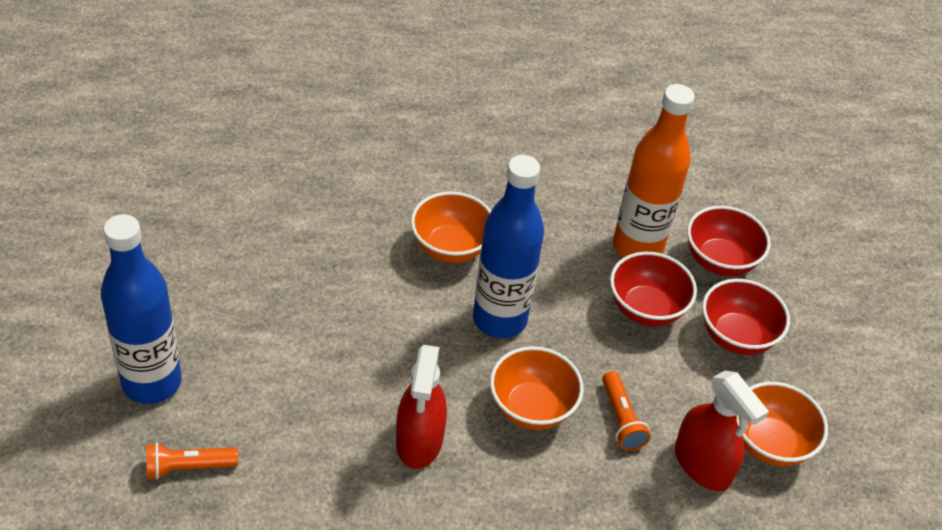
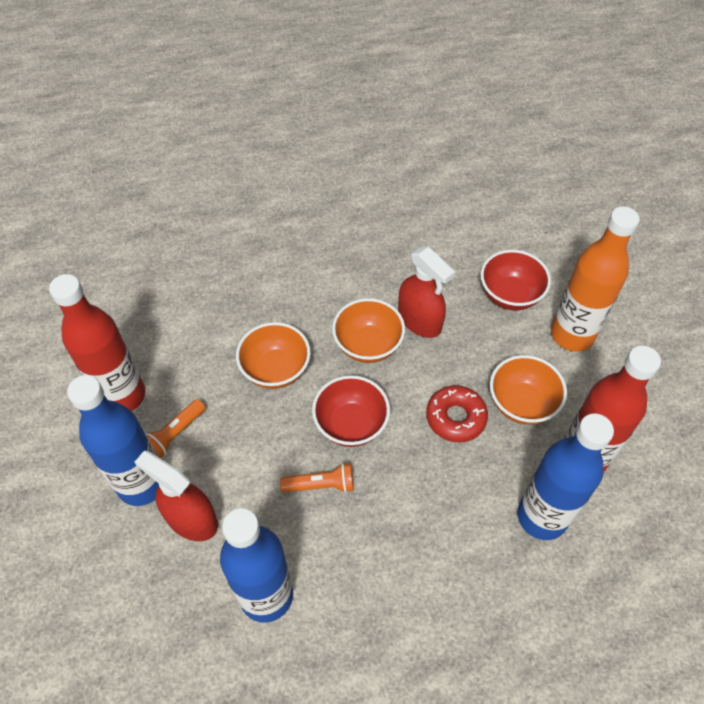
blue bottle: [101,214,182,404] [473,155,544,338] = 2 -> [67,375,159,506] [220,508,293,623] [517,414,614,540] = 3
red bottle: none = 0 -> [49,274,146,411] [565,346,661,473] = 2
red bowl: [610,252,697,326] [687,206,771,276] [702,279,790,355] = 3 -> [312,375,390,447] [480,250,551,310] = 2
red donut: none = 0 -> [426,385,488,442] = 1

